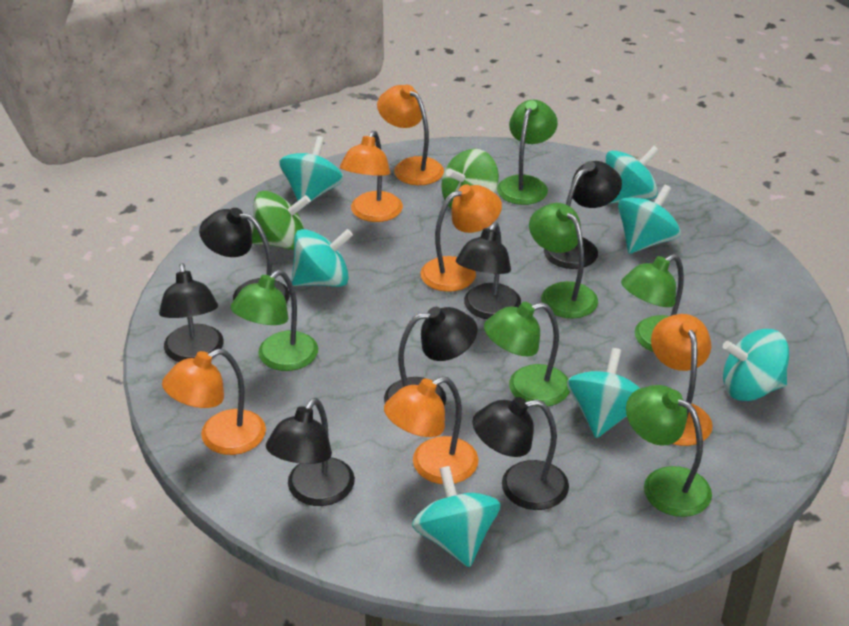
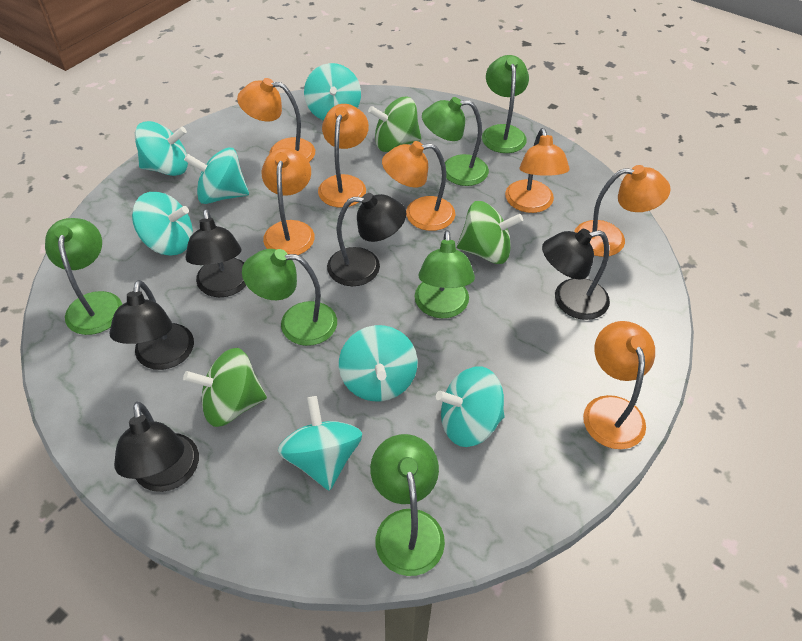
black lamp: [159,263,224,362] [199,208,290,303] [266,398,355,506] [384,307,478,406] [456,222,521,319] [472,397,569,510] [544,161,622,269] = 7 -> [109,280,194,370] [114,402,199,492] [185,209,246,297] [327,193,406,286] [542,229,610,320] = 5
green spinning top: [252,191,311,250] [441,149,499,209] = 2 -> [183,348,267,427] [368,97,421,152] [457,201,523,264] = 3
orange lamp: [162,349,266,455] [340,131,403,222] [377,85,444,185] [384,376,478,484] [420,184,502,292] [651,314,713,446] = 6 -> [237,78,315,162] [262,148,315,255] [318,104,369,208] [382,141,455,231] [505,128,570,213] [574,165,671,257] [583,321,655,449] = 7

